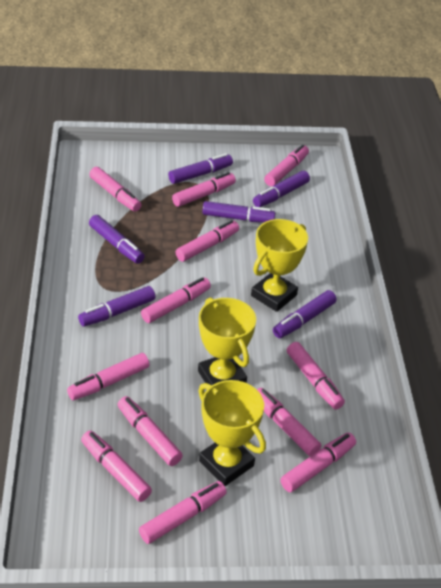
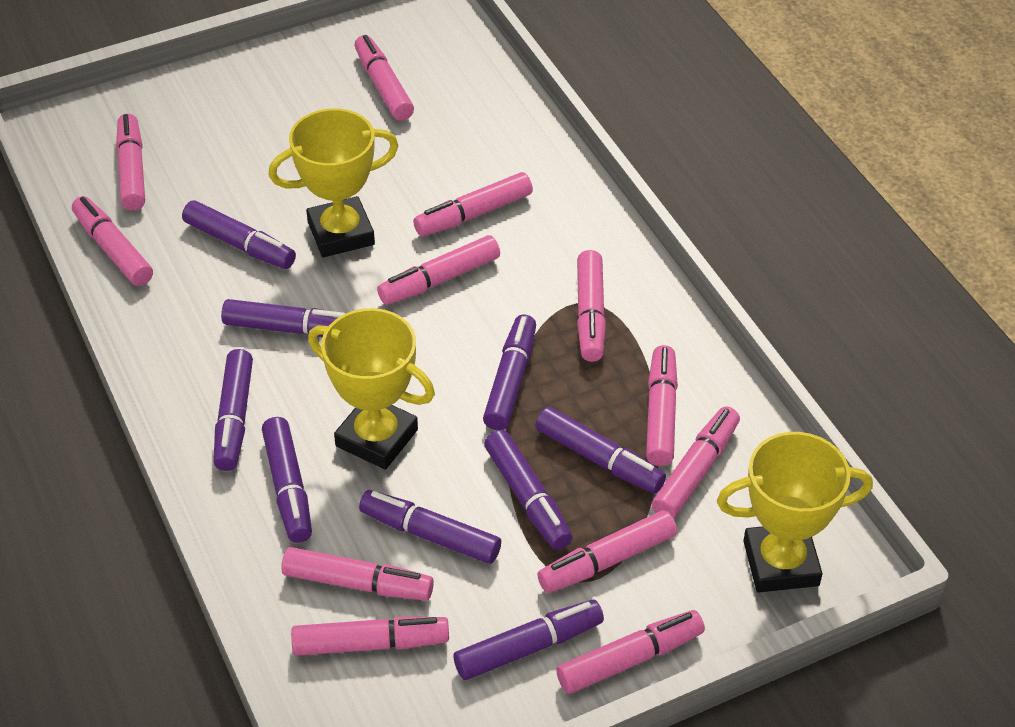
purple marker: [78,286,155,327] [89,215,145,264] [168,153,233,184] [202,201,275,223] [253,171,310,207] [273,290,337,338] = 6 -> [182,200,296,269] [214,349,253,471] [221,299,345,337] [262,417,312,543] [359,490,501,564] [453,600,604,680] [483,315,536,430] [484,430,573,550] [535,406,666,494] = 9

